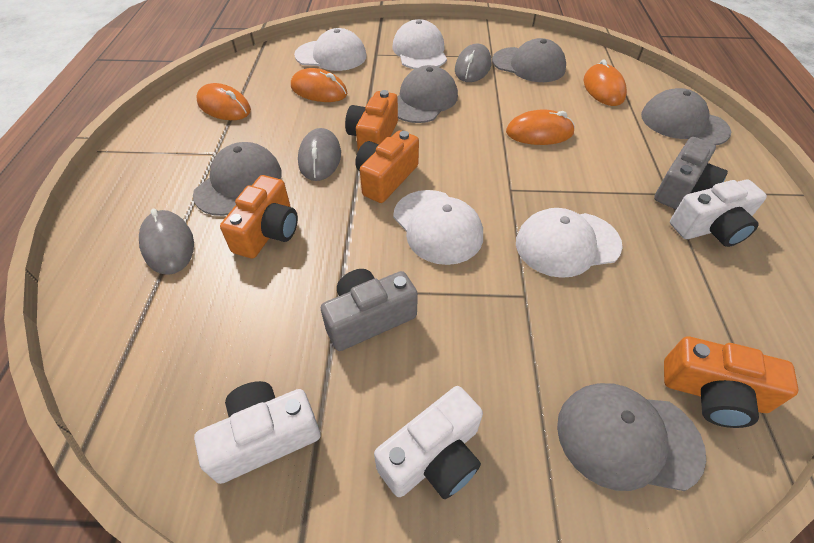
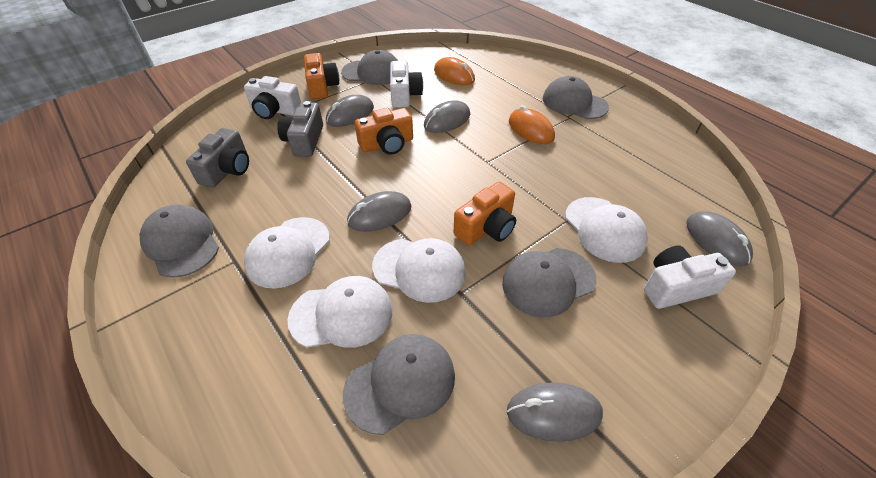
grey mouse: [139,208,194,275] [298,128,341,181] [455,44,491,82] = 3 -> [326,95,374,127] [347,191,412,232] [424,101,470,133] [507,382,603,442] [686,211,753,266] = 5
orange camera: [220,175,298,258] [345,90,398,150] [355,130,419,203] [664,336,799,428] = 4 -> [304,53,339,99] [355,108,413,155] [454,182,516,246] = 3
orange mouse: [196,83,251,120] [291,68,348,102] [506,109,575,145] [583,59,627,106] = 4 -> [434,57,475,85] [509,106,555,144] = 2

